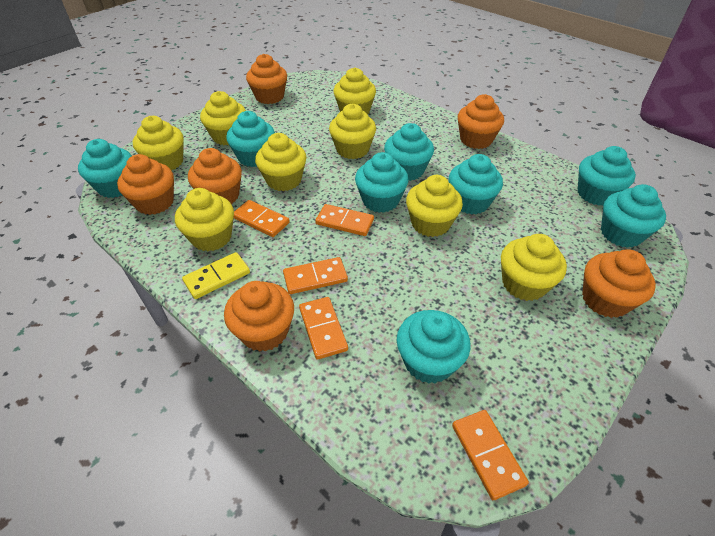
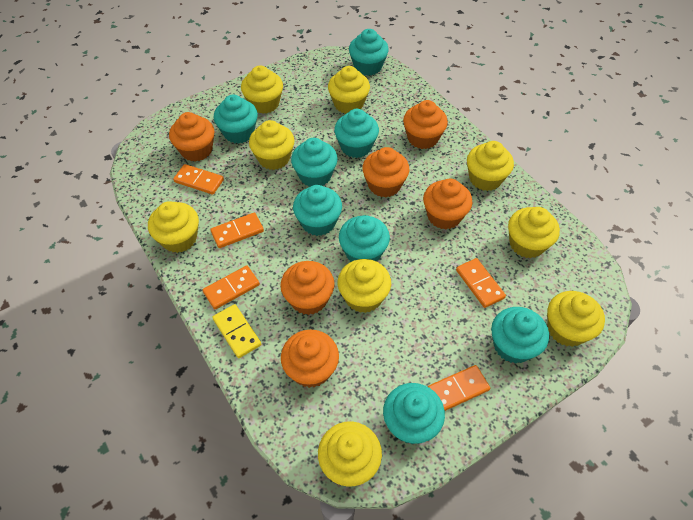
yellow cupcake: [133,116,184,171] [175,188,234,251] [200,91,246,145] [255,133,306,191] [329,104,376,159] [333,68,376,114] [406,175,463,237] [501,234,567,301] = 8 -> [148,201,199,253] [241,65,283,114] [249,120,294,170] [318,421,382,487] [328,66,370,114] [337,259,391,313] [467,141,514,191] [508,207,560,258] [547,291,605,347] = 9

